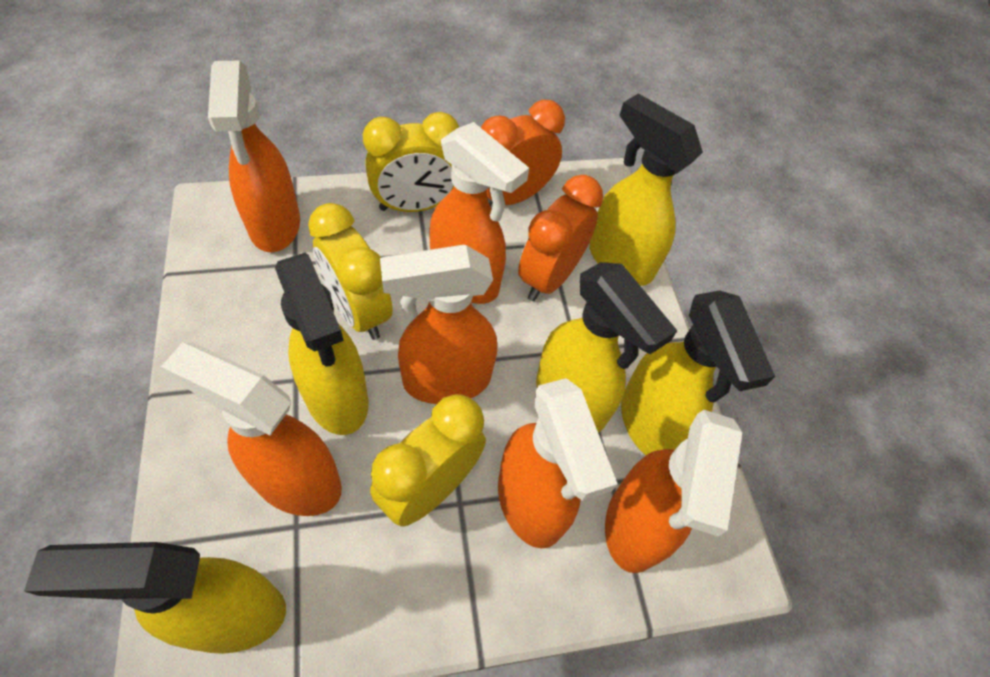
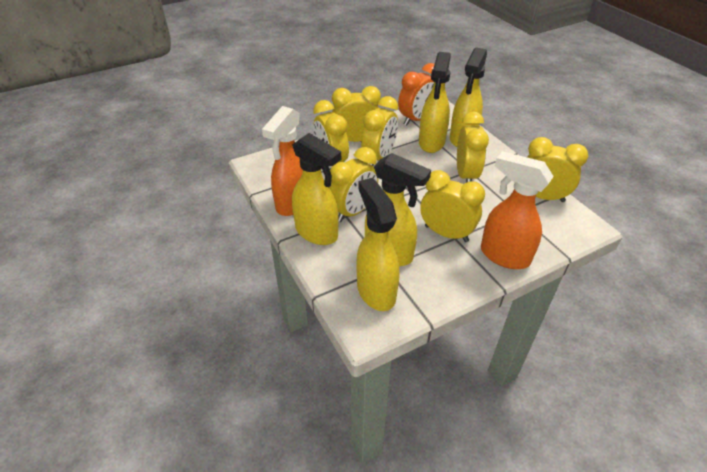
orange clock: [481,100,565,206] [518,175,603,301] = 2 -> [398,63,434,126] = 1
orange spray bottle: [161,342,342,516] [208,61,300,252] [380,245,497,404] [429,122,529,304] [498,378,617,549] [605,410,742,573] = 6 -> [262,106,303,216] [481,151,554,269] = 2
yellow clock: [308,203,393,340] [363,112,459,212] [370,394,486,527] = 3 -> [313,100,349,162] [329,147,379,222] [332,86,381,142] [361,96,398,166] [420,170,485,242] [457,112,489,183] [527,137,588,202] = 7

